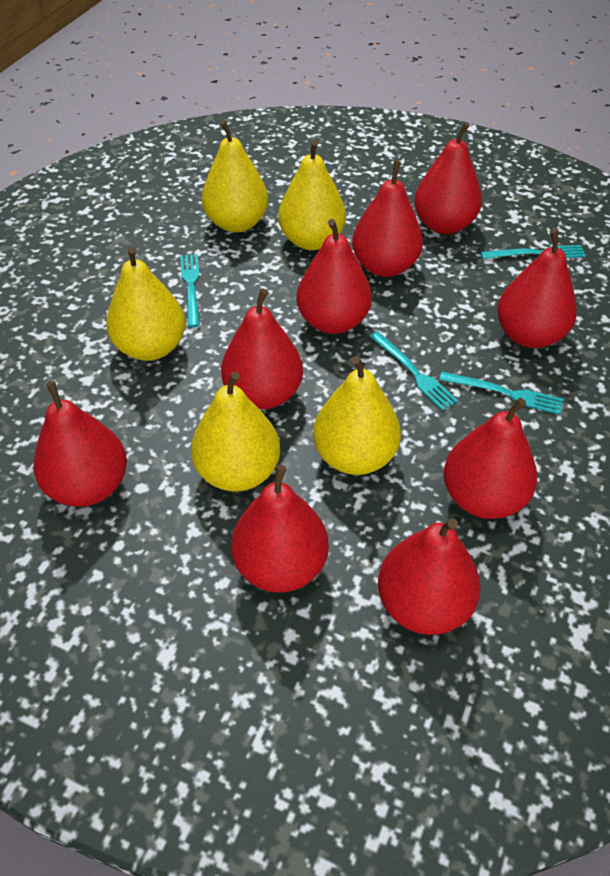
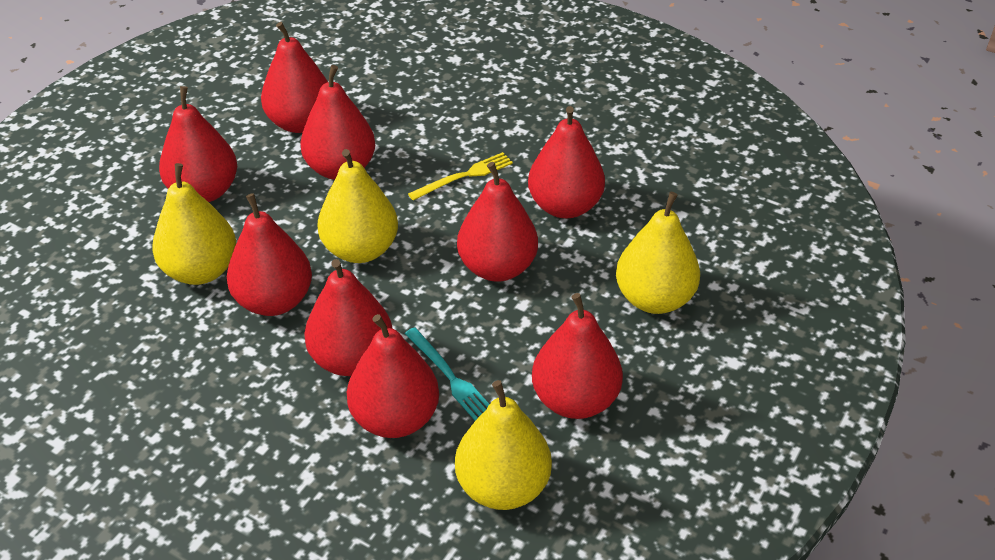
turquoise fork: [180,254,200,327] [370,331,458,411] [439,372,564,415] [481,245,586,259] = 4 -> [405,327,489,421] = 1
yellow fork: none = 0 -> [408,152,513,201] = 1
yellow pear: [106,246,185,361] [191,372,280,492] [202,120,268,232] [278,140,346,250] [313,356,401,475] = 5 -> [152,163,236,285] [318,149,398,263] [455,380,552,510] [616,192,700,314] = 4

